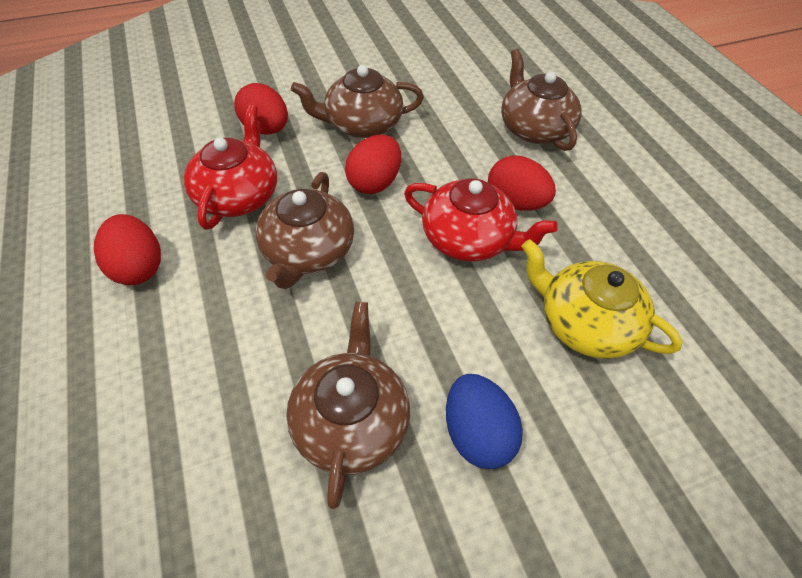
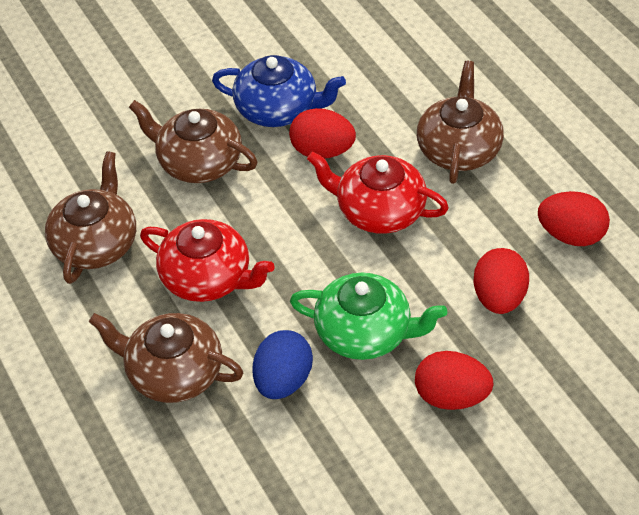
blue teapot: none = 0 -> [212,55,346,127] = 1
green teapot: none = 0 -> [290,273,447,360] = 1
yellow teapot: [522,239,683,359] = 1 -> none = 0

